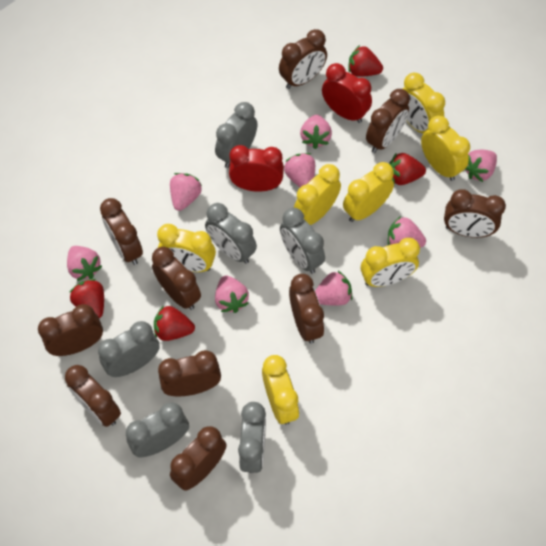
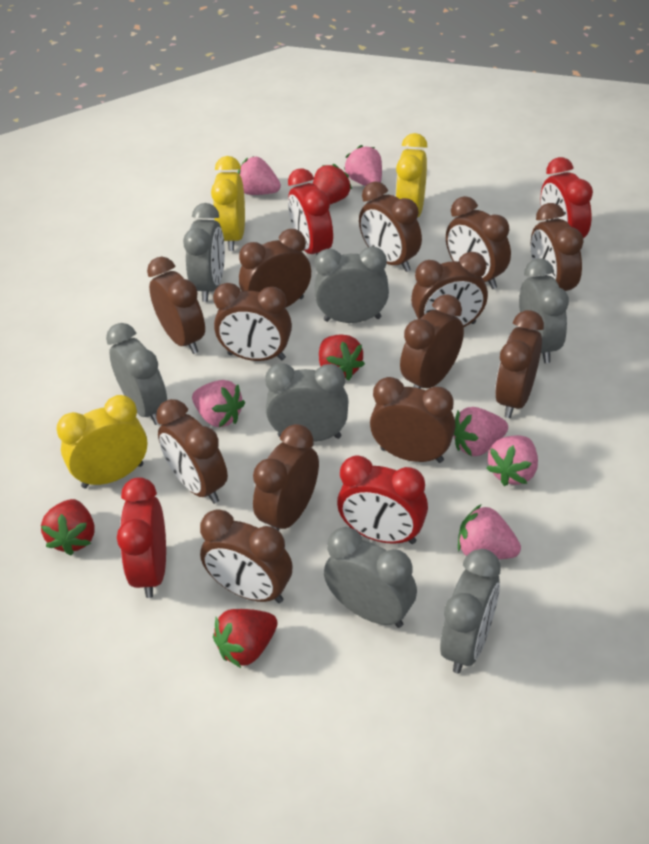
brown clock: [38,304,103,356] [65,365,121,427] [100,198,143,265] [152,247,201,310] [158,350,221,396] [170,426,227,491] [279,29,327,89] [289,274,324,344] [366,89,410,153] [444,189,506,238] = 10 -> [147,257,205,354] [156,399,228,504] [200,509,293,603] [213,283,292,361] [239,229,311,308] [253,424,319,531] [359,181,422,272] [370,377,455,463] [400,294,464,389] [411,252,488,327] [446,196,511,289] [495,310,544,418] [531,203,584,291] = 13
grey clock: [98,321,160,377] [126,402,189,457] [205,203,257,264] [215,102,258,168] [238,402,266,473] [280,208,325,274] = 6 -> [106,323,167,425] [183,203,225,302] [265,363,349,442] [315,246,389,323] [324,527,417,628] [440,549,501,674] [519,258,569,363] = 7
pink strawberry: [67,246,102,281] [170,173,202,211] [215,276,249,313] [284,153,315,187] [300,115,332,149] [315,271,352,306] [388,216,426,248] [465,150,497,182] = 8 -> [192,380,245,427] [238,156,281,195] [344,145,382,186] [454,407,508,456] [458,504,521,559] [486,435,538,486] = 6
red clock: [229,145,284,192] [322,63,372,123] = 2 -> [117,477,166,598] [288,168,333,255] [337,456,428,544] [541,157,593,238] = 4
yellow clock: [157,224,216,272] [262,355,299,425] [294,164,341,225] [343,162,394,222] [361,238,420,287] [402,73,445,134] [421,116,470,181] = 7 -> [56,395,147,488] [211,156,245,251] [396,133,428,217] = 3

